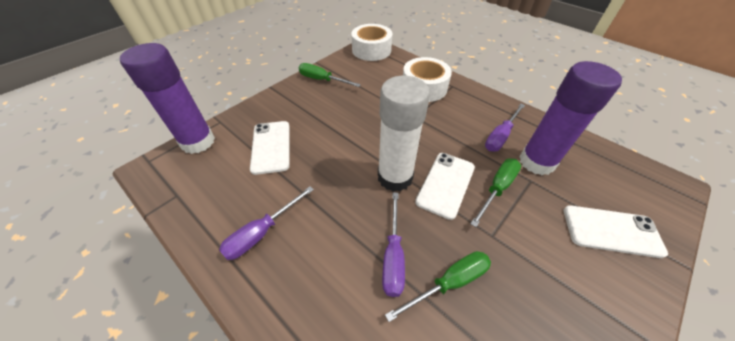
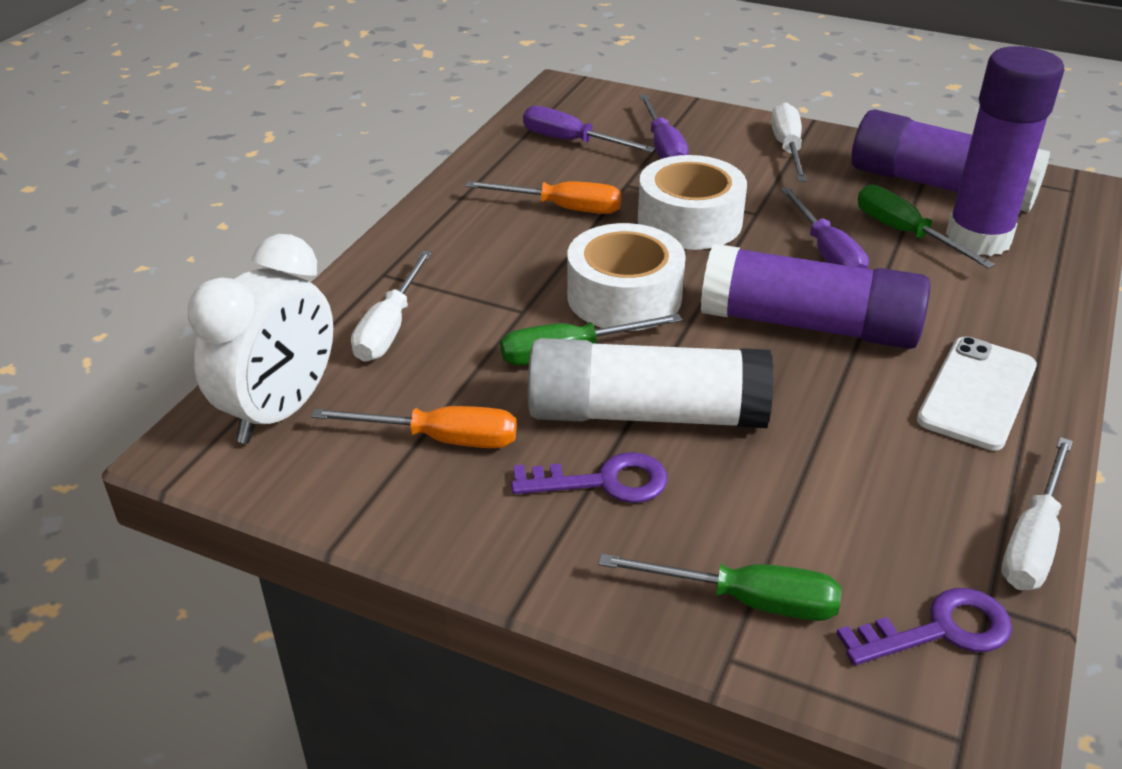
orange screwdriver: none = 0 -> [311,406,517,448] [466,181,622,214] = 2
purple glue stick: [120,43,215,154] [519,61,622,175] = 2 -> [701,244,930,349] [851,109,1050,212] [946,46,1065,256] = 3
purple key: none = 0 -> [511,452,668,503] [836,588,1012,665] = 2
white clock: none = 0 -> [188,234,333,444] = 1
white phone: [250,121,290,175] [415,153,475,220] [564,205,668,258] = 3 -> [917,336,1037,450] = 1
white screwdriver: none = 0 -> [351,251,432,362] [771,102,807,181] [1002,437,1073,590] = 3

